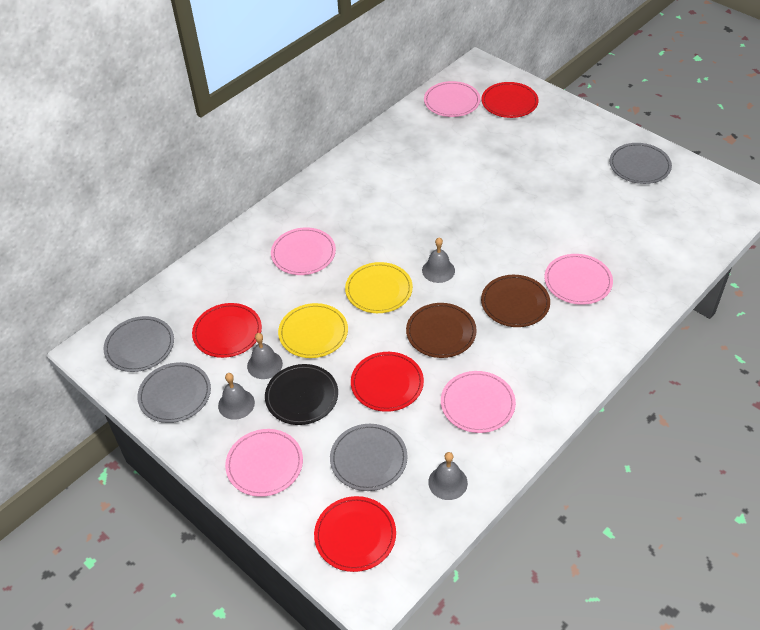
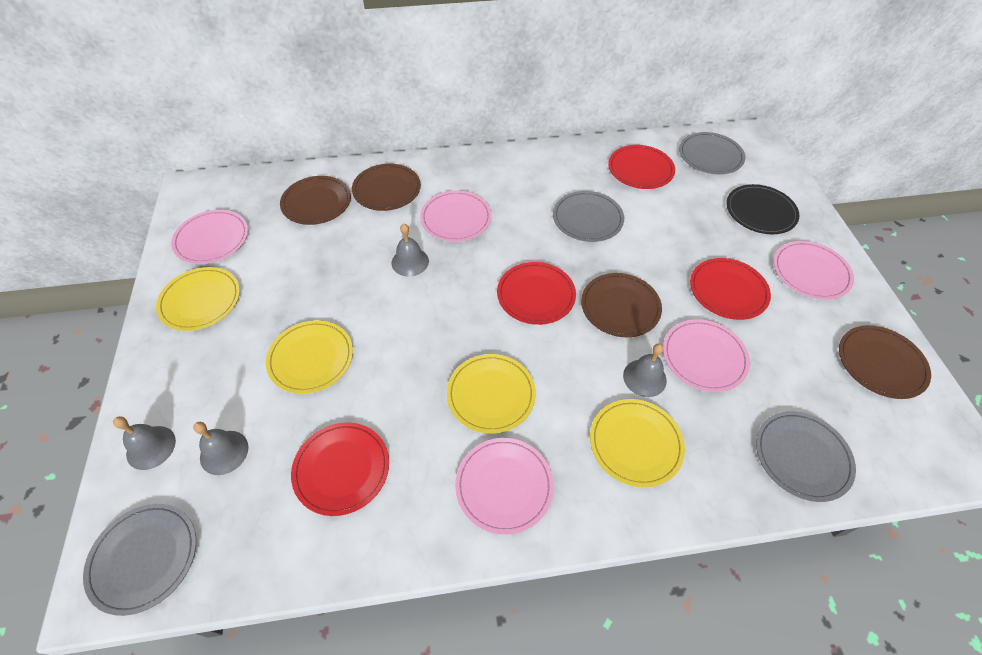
brown plate: [406,303,477,358] [481,275,550,327] = 2 -> [280,176,351,225] [352,164,421,211] [581,273,662,337] [839,325,931,399] = 4
yellow plate: [278,303,348,358] [345,262,413,313] = 2 -> [156,267,240,331] [266,320,353,394] [447,354,536,434] [590,399,685,488] = 4

